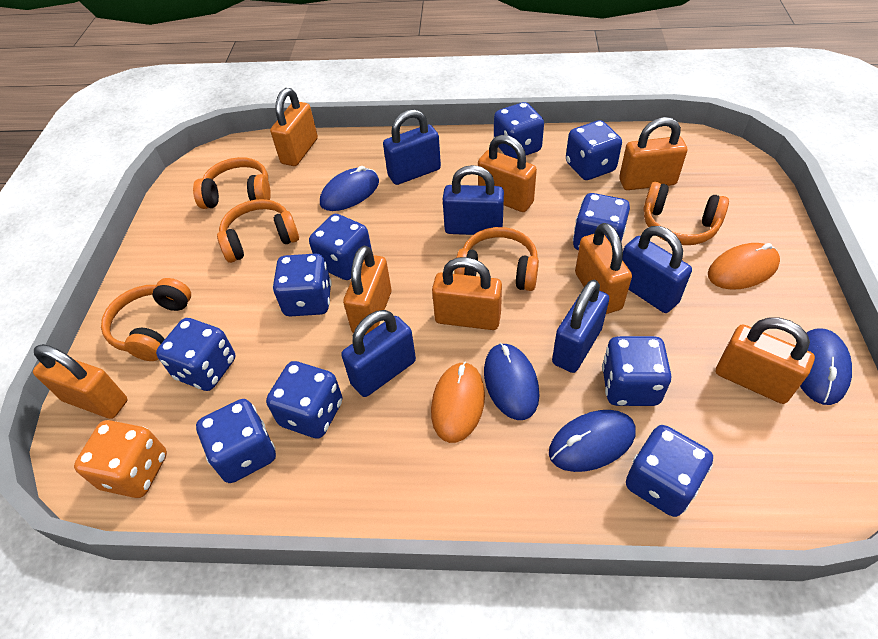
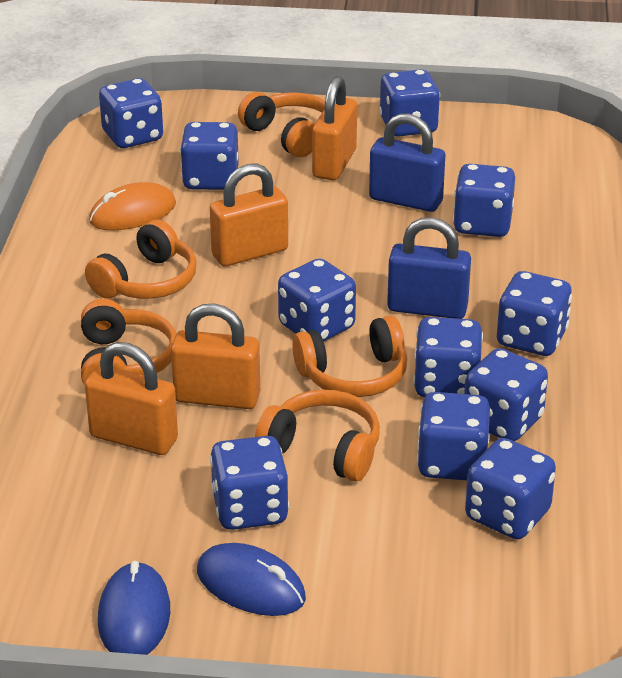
blue dice: [156,318,235,391] [196,399,276,483] [266,361,343,439] [273,253,332,316] [309,214,372,280] [494,102,544,159] [566,120,622,180] [573,193,630,250] [602,336,671,406] [626,425,713,517] = 10 -> [99,78,163,148] [180,122,239,190] [210,436,289,530] [278,258,356,342] [379,69,440,137] [413,317,483,397] [417,392,490,480] [453,164,515,237] [464,348,548,441] [465,438,556,539] [497,271,572,356] = 11
blue mouse: [320,166,379,211] [484,343,540,420] [549,410,635,472] [800,329,852,405] = 4 -> [98,561,170,655] [197,543,306,616] = 2
blue padlock: [341,310,416,397] [383,109,441,185] [443,165,504,235] [552,280,609,373] [622,226,692,313] = 5 -> [369,113,445,212] [387,217,471,319] = 2
orange dice: [74,420,167,498] = 1 -> none = 0
orange mouse: [431,362,485,443] [708,243,780,290] = 2 -> [89,182,176,231] = 1
orange padlock: [33,344,128,419] [270,88,318,166] [343,246,392,335] [432,257,502,330] [478,135,537,212] [575,223,632,314] [619,117,687,190] [716,318,815,404] = 8 -> [85,342,178,455] [171,303,260,409] [210,163,288,266] [312,76,357,180] = 4

